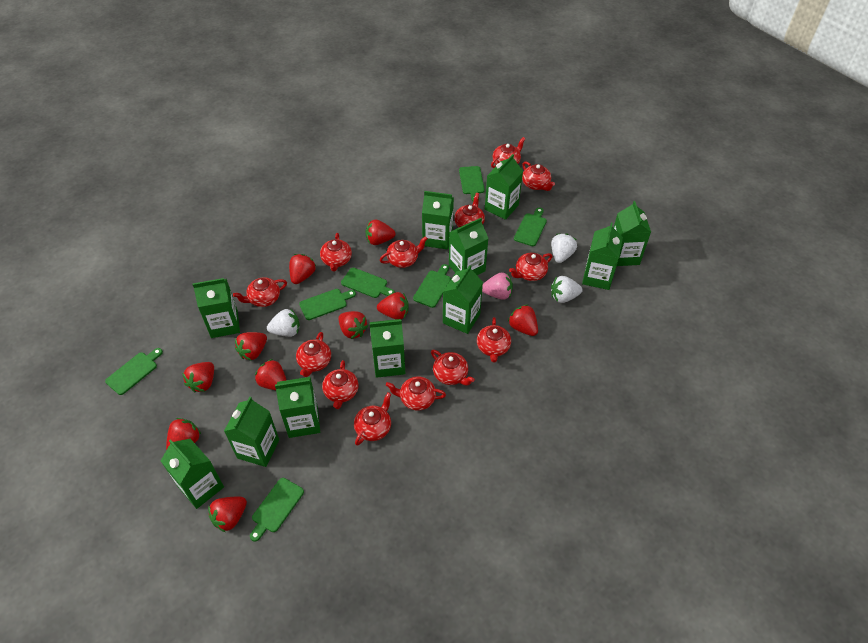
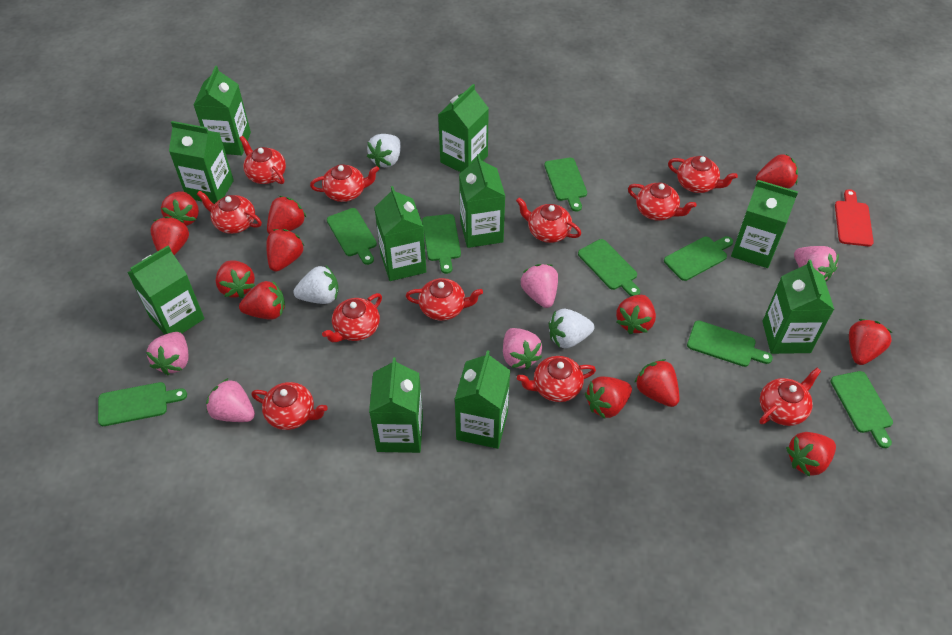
green carton: [161,439,224,509] [192,278,240,338] [224,397,279,467] [275,377,320,438] [369,319,405,378] [422,191,454,249] [443,265,483,334] [449,218,489,275] [485,154,523,220] [582,223,623,290] [614,201,651,266] = 11 -> [128,246,205,334] [169,121,234,204] [194,66,251,155] [369,357,423,453] [374,186,426,281] [438,84,489,172] [454,350,510,449] [459,154,505,248] [731,180,798,268] [762,260,834,354] = 10
green cutting board: [105,348,163,395] [250,478,304,542] [299,289,356,320] [341,268,395,298] [413,264,451,308] [459,166,485,201] [514,208,547,246] = 7 -> [98,382,187,426] [327,208,377,265] [422,214,461,274] [544,158,587,211] [578,239,640,296] [664,236,733,281] [687,321,773,367] [831,371,893,448] = 8
pink strawberry: [482,272,513,300] = 1 -> [146,332,188,375] [206,378,255,422] [503,328,542,370] [521,264,558,308] [794,246,839,282] = 5
red cutting board: none = 0 -> [835,189,874,246] = 1
red strawberry: [166,418,201,450] [182,362,214,393] [208,497,247,532] [235,332,267,360] [255,359,286,390] [289,254,316,284] [338,311,368,339] [366,220,395,245] [377,292,409,319] [508,304,538,336] = 10 -> [150,216,189,255] [161,191,199,226] [216,260,255,298] [239,280,285,320] [266,229,304,272] [267,196,306,234] [585,376,632,419] [616,295,656,334] [634,359,679,407] [756,154,798,188] [786,432,836,477] [849,319,892,365] = 12
red teapot: [233,277,287,307] [296,332,331,377] [320,233,352,271] [322,360,359,409] [354,392,391,446] [380,236,428,268] [386,377,446,411] [431,350,475,385] [454,193,485,227] [477,317,511,362] [491,137,525,168] [509,253,552,281] [522,161,555,191] = 13 -> [197,191,262,234] [239,136,286,184] [251,382,328,430] [310,164,379,202] [322,293,382,342] [406,278,483,321] [516,197,581,243] [517,356,596,402] [628,182,697,221] [668,156,738,193] [759,368,821,426] = 11

